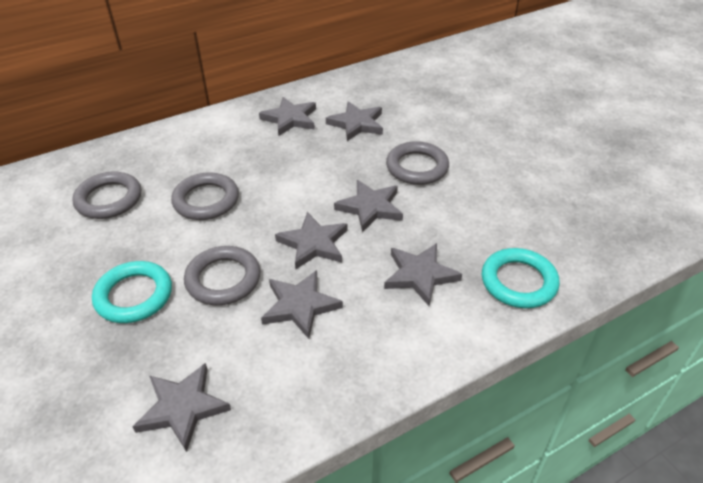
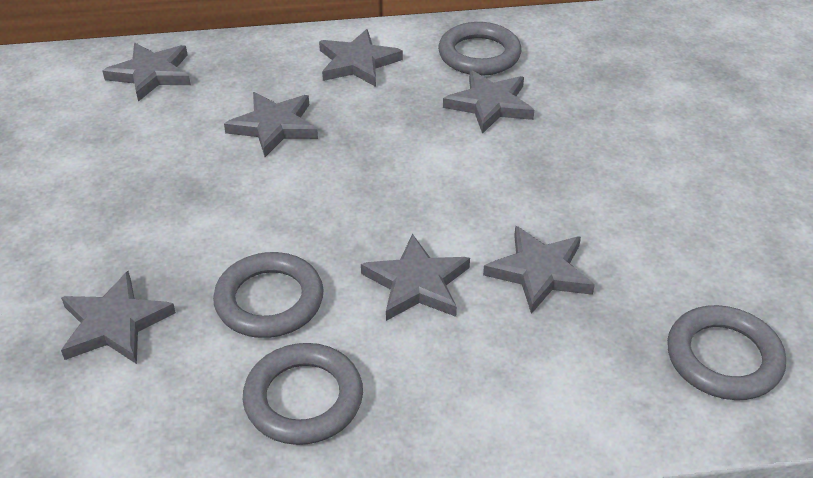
turquoise ring: [92,261,172,323] [482,248,560,308] = 2 -> none = 0

